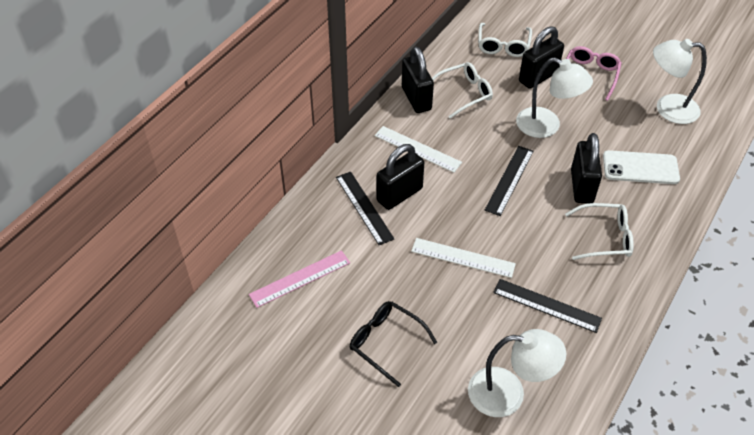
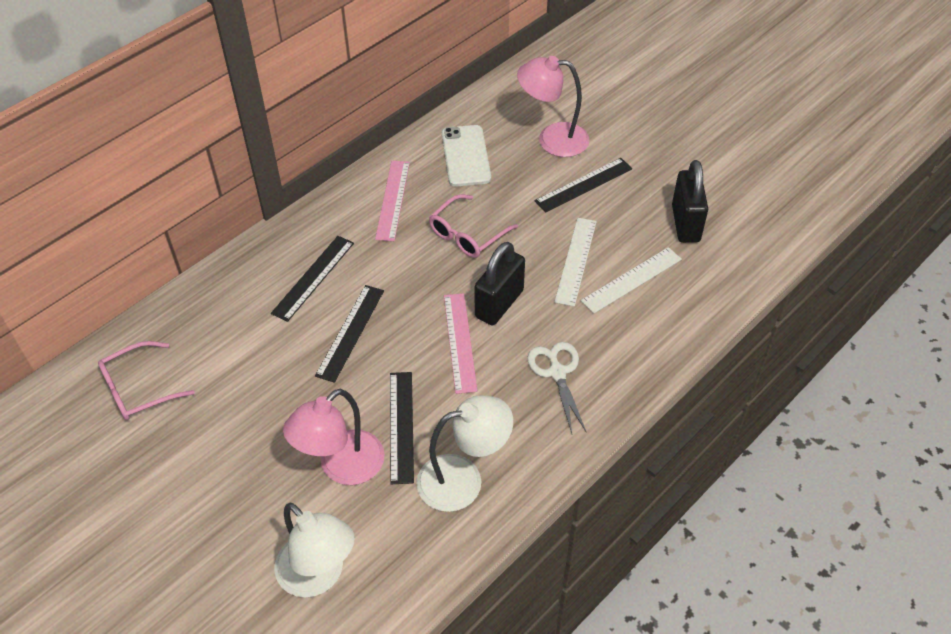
black glasses: [350,301,437,387] = 1 -> none = 0
black padlock: [377,144,424,210] [402,46,434,113] [519,26,564,89] [571,133,602,203] = 4 -> [474,242,525,325] [672,160,708,243] = 2
black ruler: [336,172,394,245] [485,146,534,216] [493,279,602,333] = 3 -> [271,236,354,322] [315,285,384,383] [390,372,414,484] [535,158,632,213] = 4
pink glasses: [566,46,622,101] = 1 -> [98,341,194,420] [429,194,518,258] = 2
pink lamp: none = 0 -> [283,389,385,485] [517,56,589,157] = 2
pink ruler: [249,250,350,308] = 1 -> [375,161,410,241] [444,293,477,394] = 2
white glasses: [432,62,493,119] [478,23,532,57] [565,203,634,260] = 3 -> none = 0
white lamp: [468,329,566,417] [516,58,593,138] [653,39,707,124] = 3 -> [274,502,355,597] [416,395,513,512] = 2
white scissors: none = 0 -> [527,342,587,433] = 1

